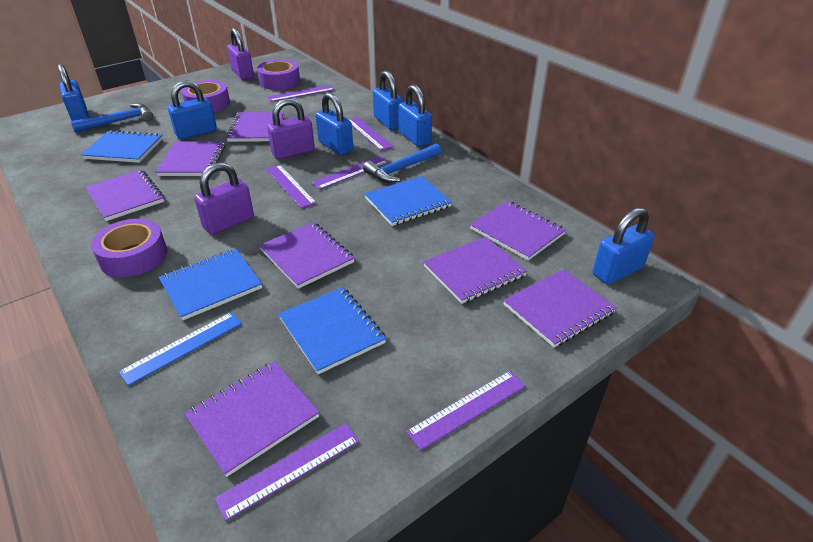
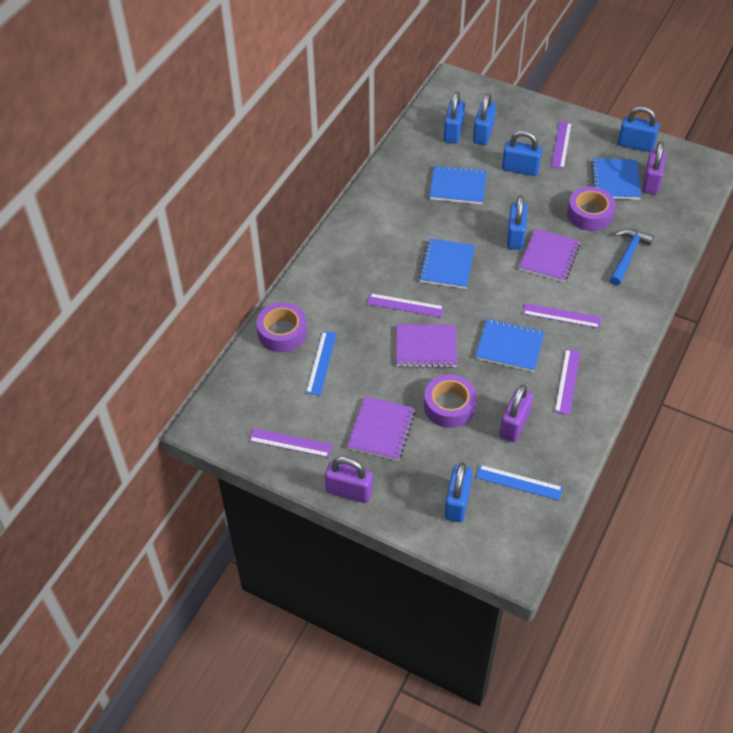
blue hammer: [70,103,153,133] [363,143,441,183] = 2 -> [610,229,654,286] = 1
blue ruler: [119,312,242,386] = 1 -> [306,331,337,396] [476,465,563,501] = 2
purple notebook: [85,170,164,221] [156,142,226,176] [184,361,320,477] [226,112,284,142] [259,222,355,289] [423,237,527,304] [470,201,566,261] [503,269,617,348] = 8 -> [347,396,416,461] [396,324,457,368] [519,229,580,282] = 3
purple ruler: [215,423,359,521] [266,165,316,208] [267,85,335,102] [311,156,389,190] [348,117,393,151] [406,371,526,450] = 6 -> [249,428,333,458] [367,293,444,317] [523,303,601,328] [551,121,572,169] [555,349,580,415] = 5

